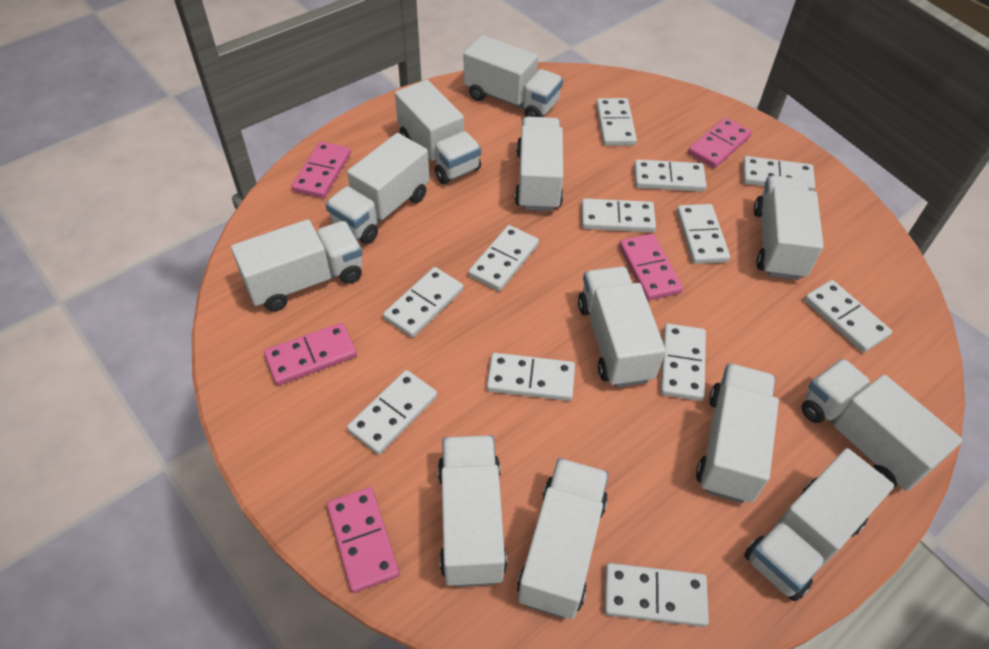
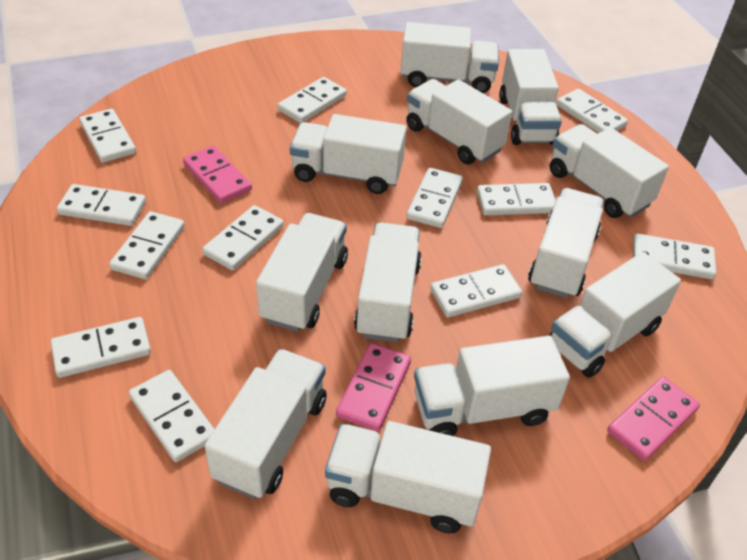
pink domino: [264,323,357,385] [291,141,351,198] [327,487,400,593] [619,234,683,300] [688,117,752,168] = 5 -> [183,146,252,203] [336,343,411,431] [607,377,700,461] = 3

